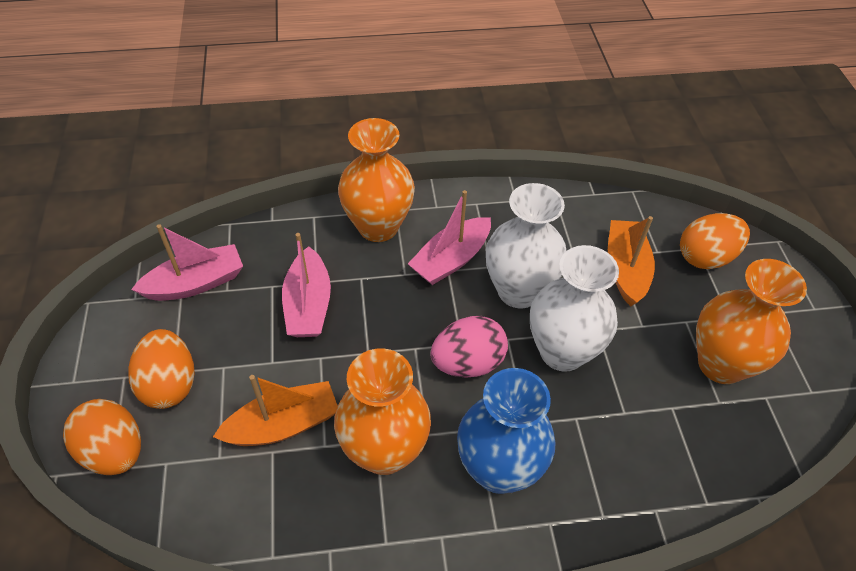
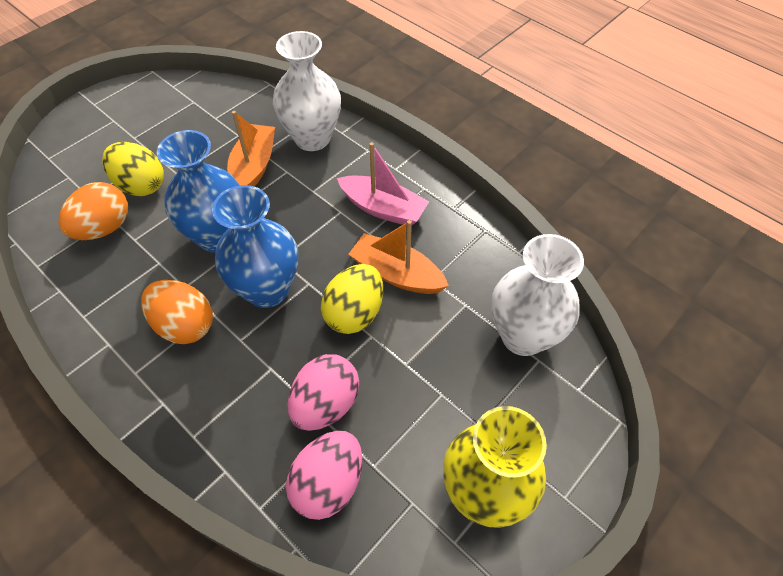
blue vase: [457,368,556,494] = 1 -> [157,130,240,253] [212,185,298,308] = 2
orange egg: [63,399,141,475] [128,329,195,409] [680,213,750,269] = 3 -> [58,182,128,240] [141,280,213,344] = 2
orange vase: [334,348,431,475] [338,118,415,242] [696,259,807,384] = 3 -> none = 0
pink boat: [131,224,243,301] [282,233,331,337] [408,190,491,285] = 3 -> [337,142,429,226] = 1
pink egg: [430,316,508,377] = 1 -> [286,431,362,520] [287,354,359,431] = 2
yellow egg: none = 0 -> [102,142,164,196] [321,264,383,334] = 2
yellow vase: none = 0 -> [443,406,547,528] = 1

